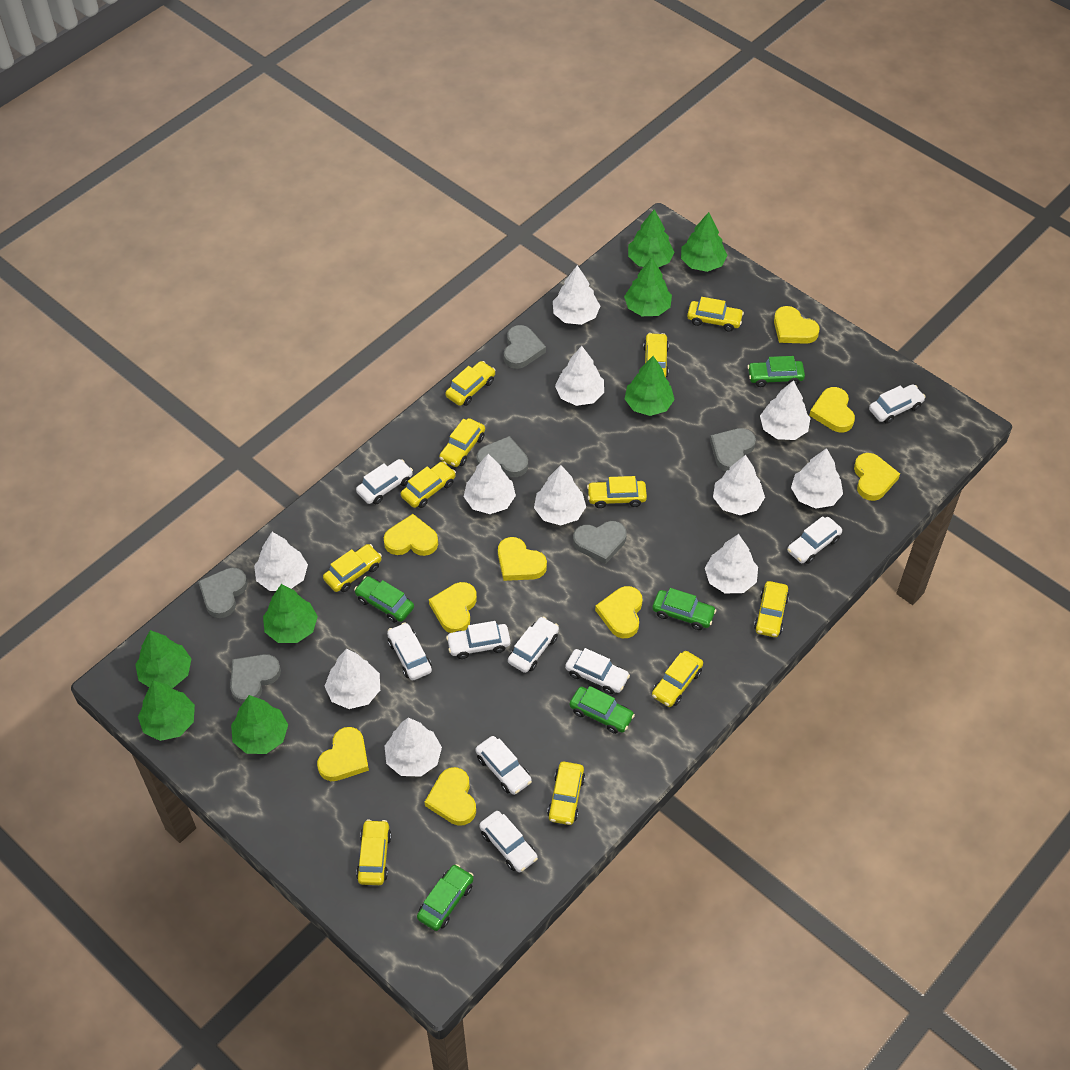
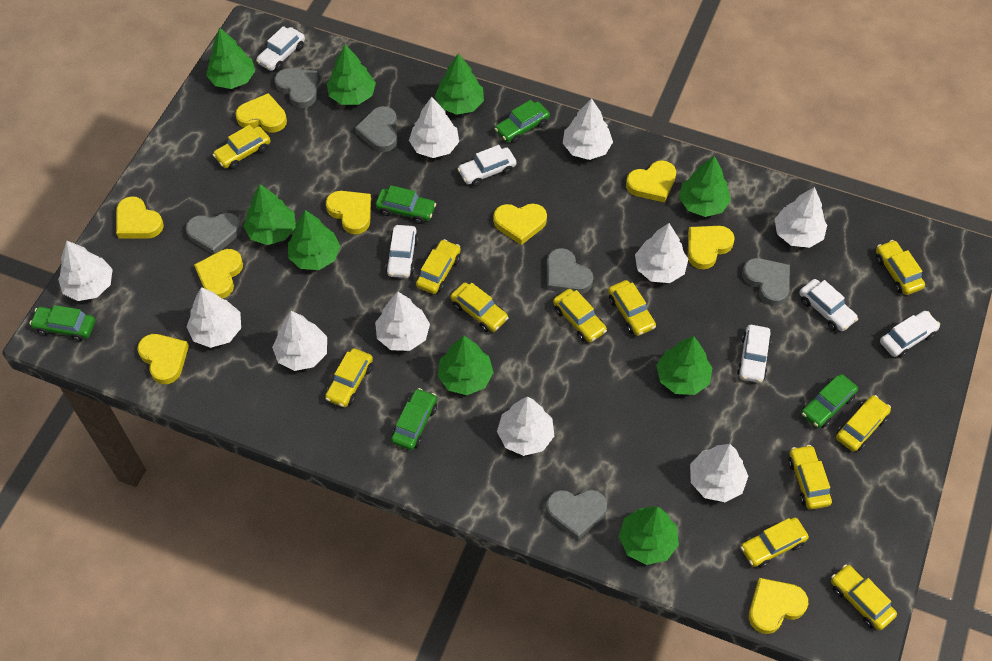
green tree: [135,630,192,688] [138,680,195,741] [231,695,288,754] [263,584,318,643] [624,258,672,316] [625,356,675,416] [628,210,674,267] [681,212,728,272] = 8 -> [206,27,255,89] [243,184,296,245] [288,210,340,270] [327,45,376,105] [435,53,484,115] [438,336,494,395] [619,506,679,565] [656,336,713,395] [679,156,731,217] = 9
white car: [356,459,413,504] [387,622,432,680] [446,621,511,659] [476,736,532,795] [479,811,538,872] [508,616,559,673] [565,648,630,694] [787,516,842,564] [869,384,926,424] = 9 -> [256,26,305,71] [386,225,418,278] [457,145,516,186] [737,325,772,383] [799,279,858,331] [880,311,940,358] = 6
white tree: [254,532,308,591] [325,649,380,709] [384,718,442,777] [464,454,516,514] [534,465,586,525] [553,265,600,325] [555,346,604,406] [705,534,758,593] [713,455,765,515] [760,380,810,440] [791,448,843,509] = 11 -> [58,240,113,301] [186,287,241,348] [272,311,327,371] [375,292,430,351] [409,97,459,158] [497,397,554,456] [563,98,613,160] [635,223,688,283] [690,444,748,502] [774,187,827,248] = 10

